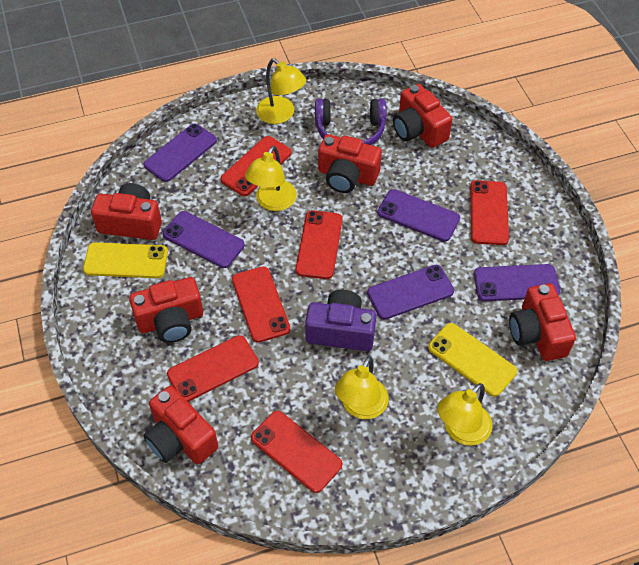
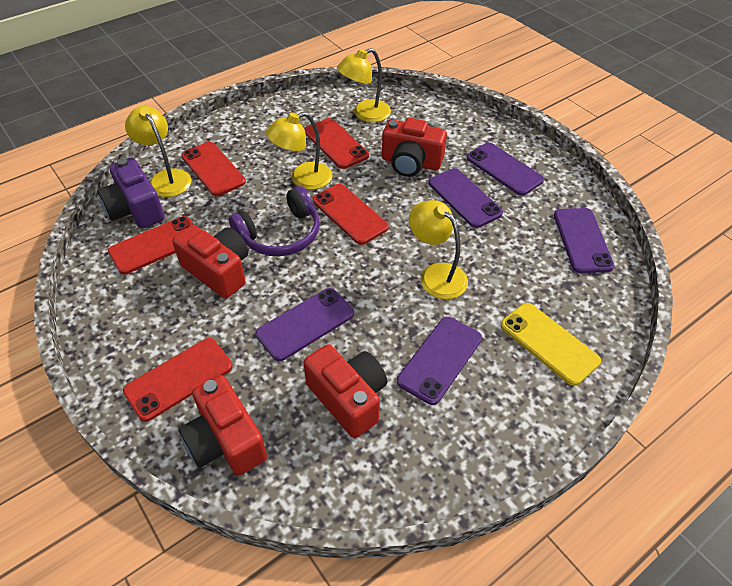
red camera: [91,183,162,240] [129,277,203,343] [143,386,218,464] [318,134,382,193] [393,84,452,148] [509,283,576,361] = 6 -> [172,225,249,298] [178,375,267,476] [303,344,387,438] [382,118,447,177] = 4
red phone: [167,335,259,402] [221,136,292,196] [232,266,290,343] [251,411,342,493] [295,210,343,279] [470,180,509,245] = 6 -> [108,216,194,274] [123,338,232,422] [181,142,246,196] [304,118,369,169] [313,184,389,245] = 5
yellow phone: [83,242,168,278] [428,323,517,397] = 2 -> [501,303,601,386] = 1

